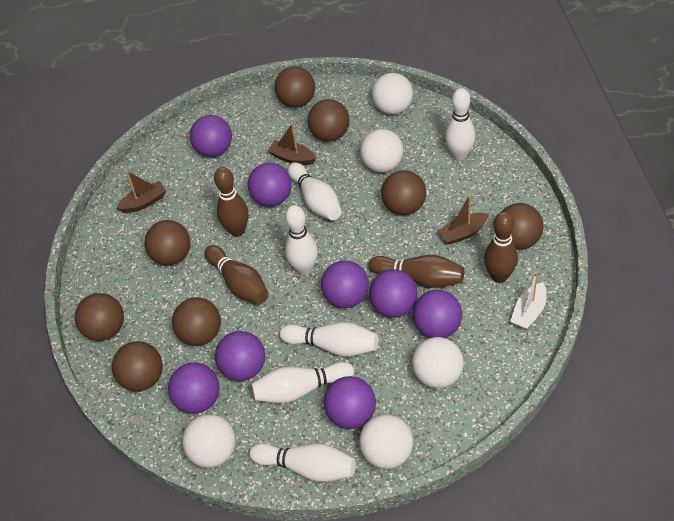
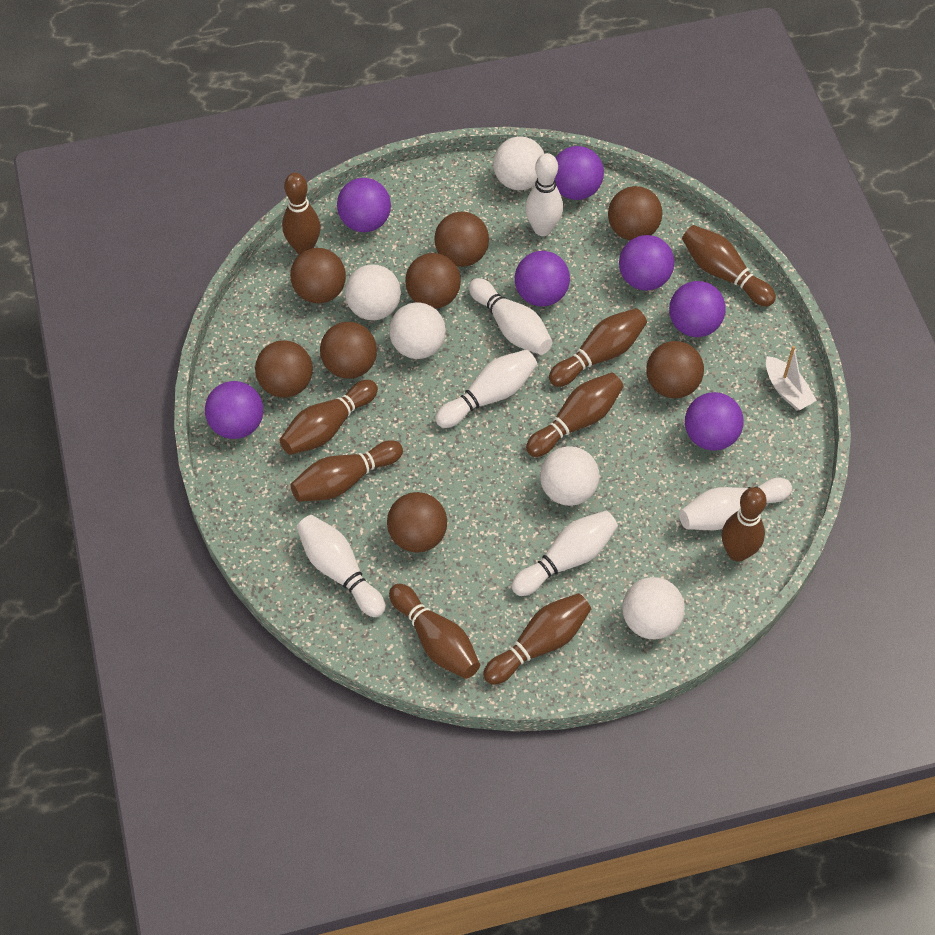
brown boat: [116,170,166,213] [268,123,316,165] [438,195,489,245] = 3 -> none = 0
brown bowling pin: [205,245,269,304] [214,167,249,237] [369,255,464,288] [484,212,518,283] = 4 -> [279,380,378,455] [282,173,321,254] [290,440,403,502] [389,584,480,679] [483,593,591,685] [526,372,624,457] [549,308,647,387] [682,225,776,307] [722,487,767,562] = 9
purple ball: [168,362,220,414] [190,115,232,157] [215,331,265,381] [248,163,292,207] [321,260,369,308] [324,376,376,429] [369,269,418,318] [412,290,462,338] = 8 -> [205,381,263,439] [337,178,391,232] [515,251,570,307] [555,146,604,200] [619,235,674,291] [669,281,726,337] [685,392,744,451] = 7

